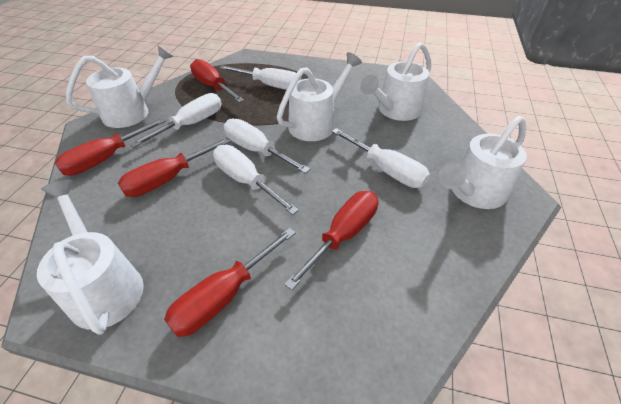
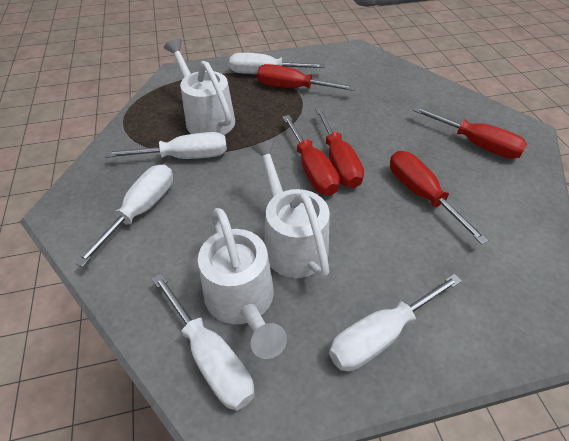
white watering can: [37,179,144,335] [66,45,174,128] [277,52,362,141] [360,42,432,121] [439,116,527,209] = 5 -> [164,39,235,135] [198,208,287,359] [251,140,330,278] = 3

